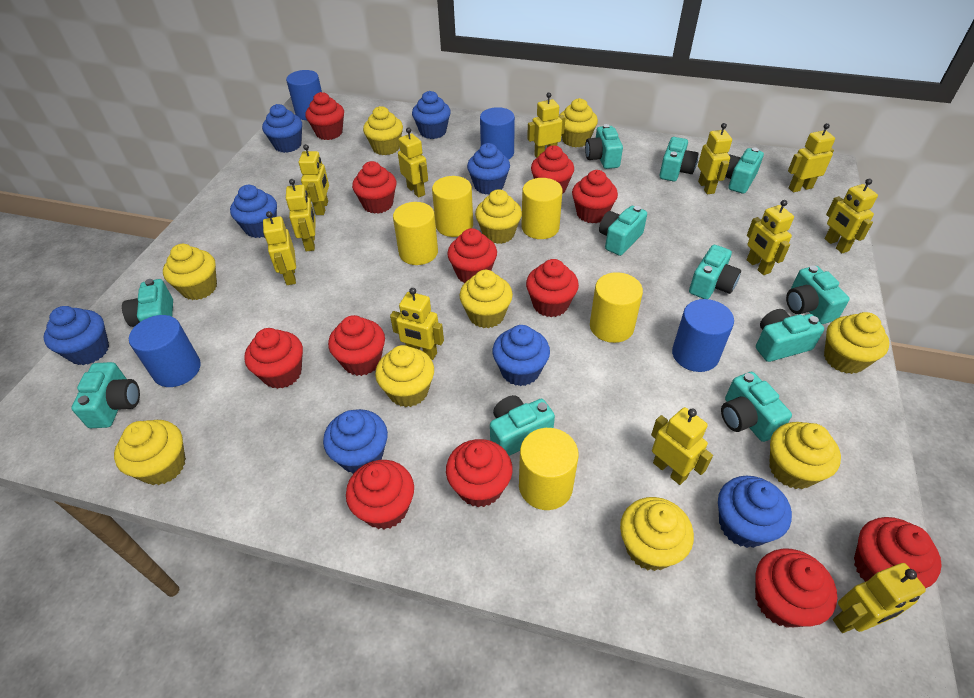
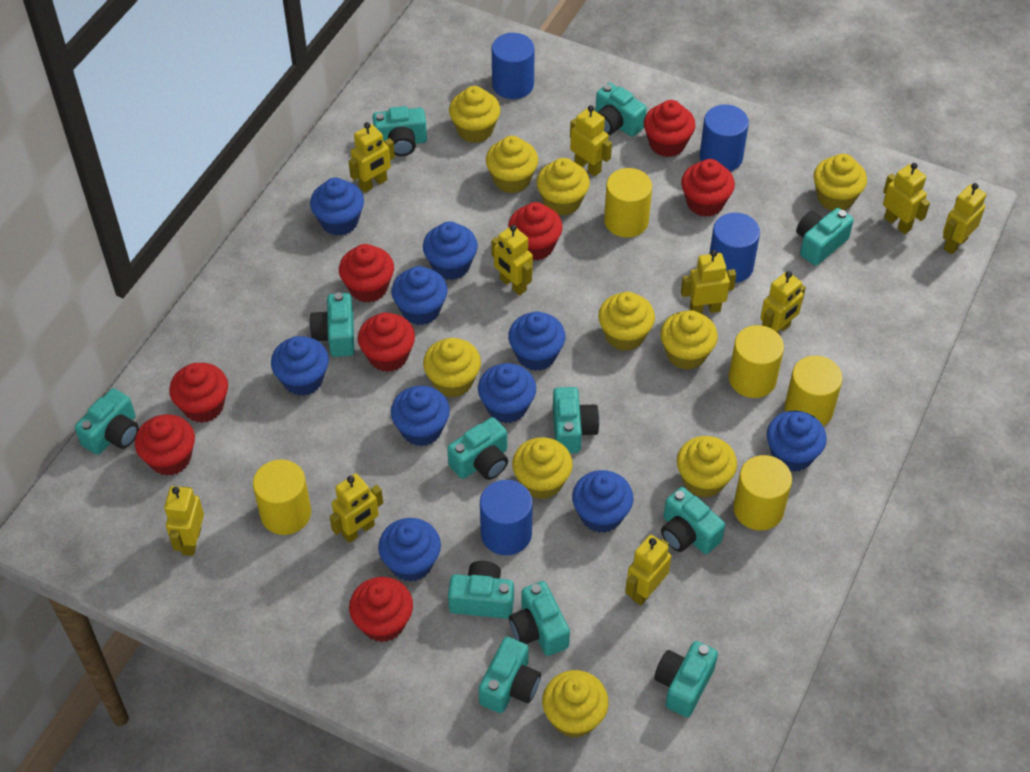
blue cupcake: [43,306,109,365] [230,185,277,238] [262,104,302,153] [323,409,388,474] [412,91,451,139] [467,143,510,194] [493,325,550,386] [718,476,792,548] = 8 -> [271,336,329,396] [310,178,364,236] [378,518,441,582] [391,266,448,325] [391,386,450,446] [423,221,478,280] [478,363,536,423] [508,311,565,371] [572,470,633,533] [767,411,827,472] = 10
red cupcake: [244,328,303,389] [305,92,344,140] [328,315,385,376] [346,460,414,530] [352,161,397,214] [446,439,513,507] [447,228,497,283] [526,259,579,317] [531,145,574,194] [572,170,618,223] [755,548,837,628] [854,517,942,588] = 12 -> [135,414,195,476] [169,363,228,423] [339,244,394,303] [349,577,413,642] [358,312,415,372] [508,202,563,261] [644,100,696,157] [681,159,735,217] = 8
turquoise camera: [71,362,140,428] [122,279,173,327] [490,395,555,456] [585,124,623,169] [599,206,647,256] [659,137,699,181] [689,245,741,299] [721,372,792,442] [725,148,764,194] [756,309,824,362] [786,265,850,324] = 11 -> [75,388,139,455] [309,293,355,357] [373,106,427,156] [447,417,508,480] [448,561,514,619] [479,637,541,713] [509,581,570,656] [553,387,600,453] [595,83,647,137] [654,641,718,717] [661,487,725,554] [796,208,854,266] = 12
yellow robot: [263,211,296,285] [286,179,315,252] [299,144,329,215] [390,288,444,360] [398,127,428,198] [527,92,565,158] [651,407,713,485] [698,123,732,194] [747,200,794,275] [788,123,835,192] [824,179,878,253] [833,563,926,633] = 12 -> [164,486,204,556] [329,474,383,543] [349,122,395,193] [491,225,533,296] [570,105,612,176] [625,535,671,605] [681,250,736,314] [760,271,806,333] [883,163,930,234] [943,183,986,254] = 10

